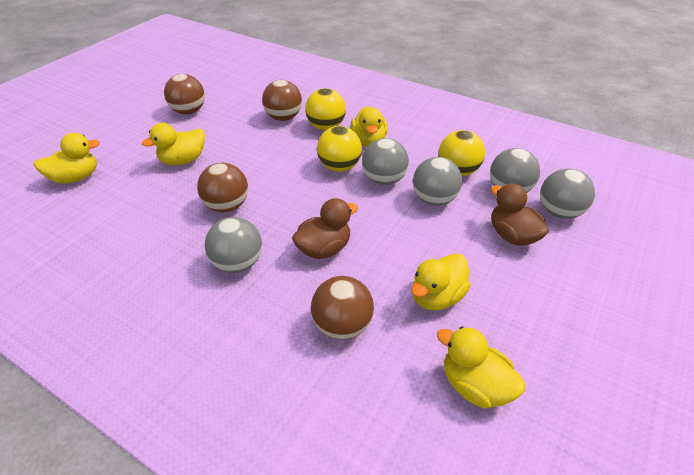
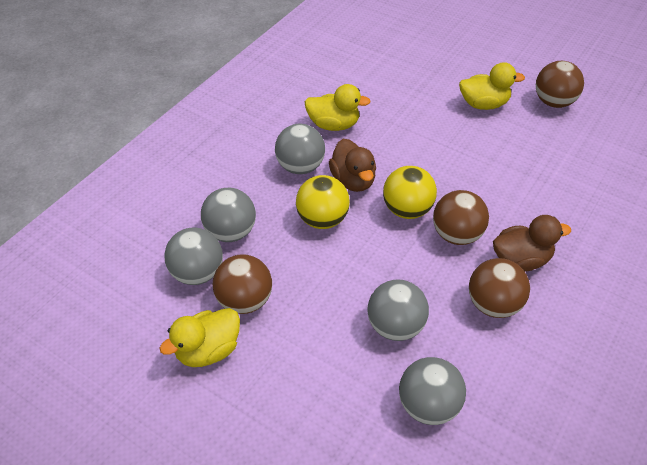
yellow ball: [305,88,346,130] [317,126,362,172] [438,130,485,176] = 3 -> [296,175,350,229] [383,166,437,219] = 2
yellow duck: [34,133,100,184] [142,123,205,165] [351,106,388,147] [411,253,471,311] [437,327,525,409] = 5 -> [159,308,240,367] [305,84,371,131] [459,62,525,110] = 3

